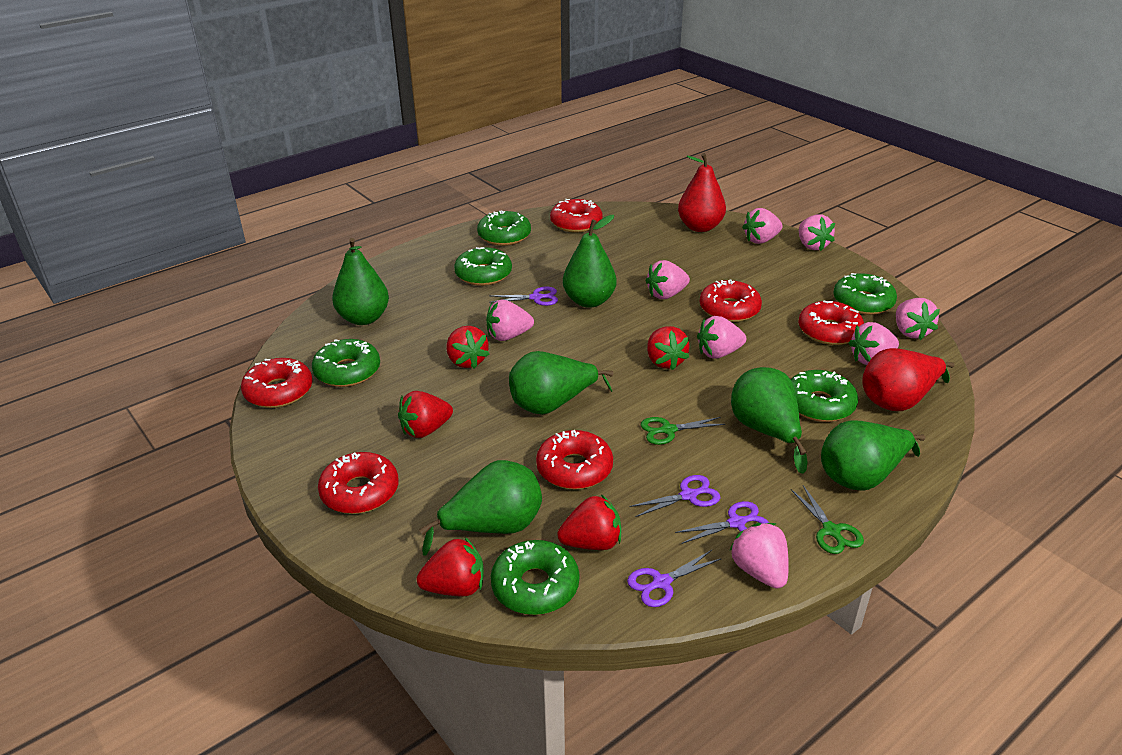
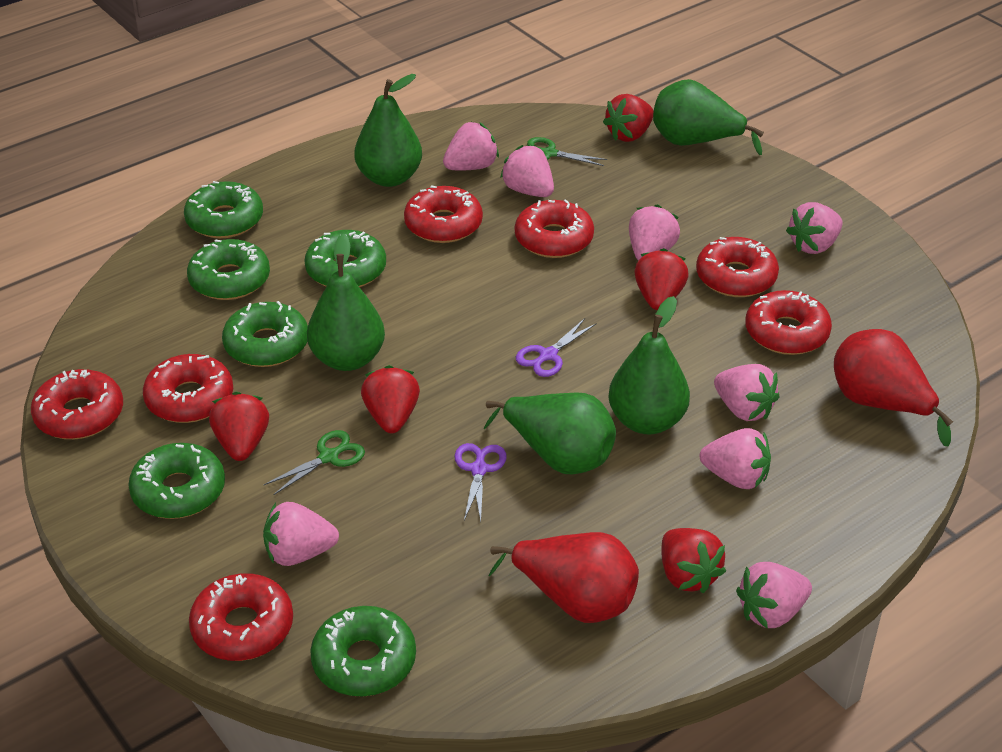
green pear: [332,238,389,325] [419,460,542,555] [509,351,613,415] [563,215,617,308] [731,367,808,474] [821,420,925,491] = 6 -> [307,234,385,371] [354,74,422,187] [483,392,616,474] [608,296,690,434] [653,79,764,155] = 5
purple scissors: [489,287,558,306] [627,550,722,607] [629,475,721,517] [675,501,769,544] = 4 -> [455,443,507,522] [516,318,597,377] = 2
red donut: [241,358,313,408] [318,452,399,514] [536,430,613,489] [550,199,603,232] [700,280,762,322] [798,300,864,345] = 6 -> [31,369,123,439] [143,354,233,423] [189,573,293,661] [404,185,483,243] [515,199,594,258] [696,237,779,297] [745,290,832,355] = 7

